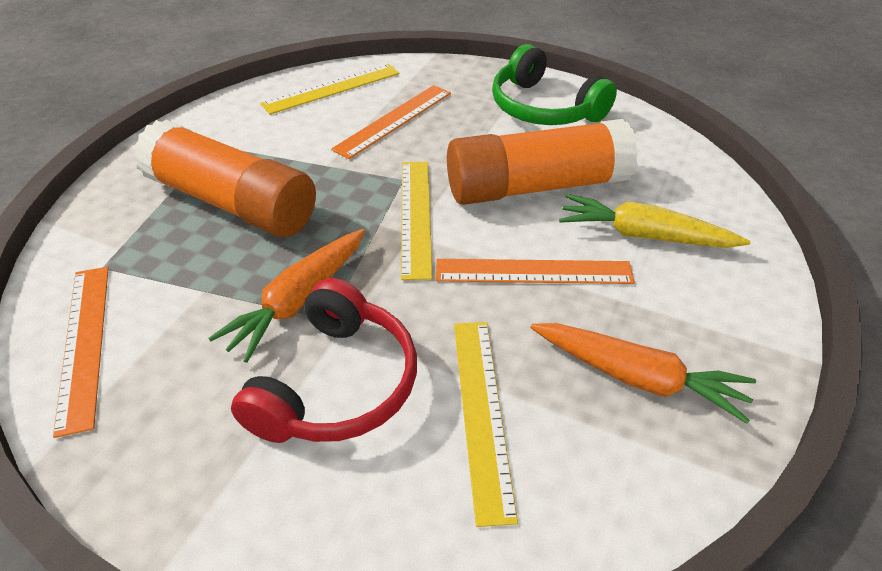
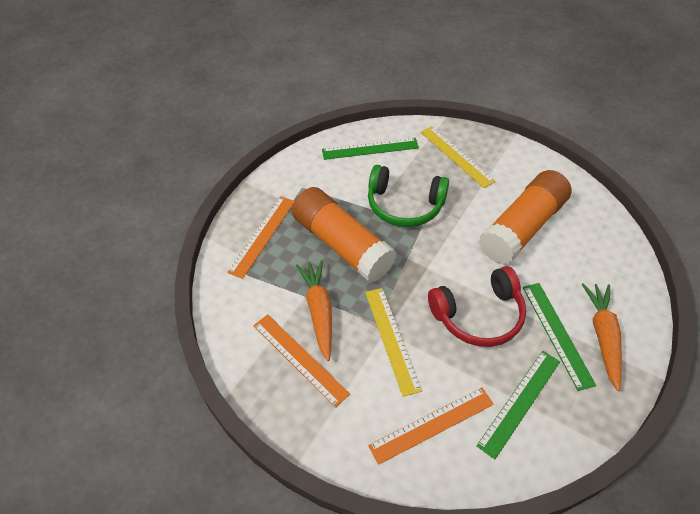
green ruler: none = 0 -> [322,138,419,160] [477,351,560,459] [523,283,596,391] = 3
yellow carrot: [559,194,751,248] = 1 -> none = 0
yellow ruler: [260,64,400,115] [401,162,433,280] [454,322,518,527] = 3 -> [365,288,422,397] [420,126,496,188] = 2

